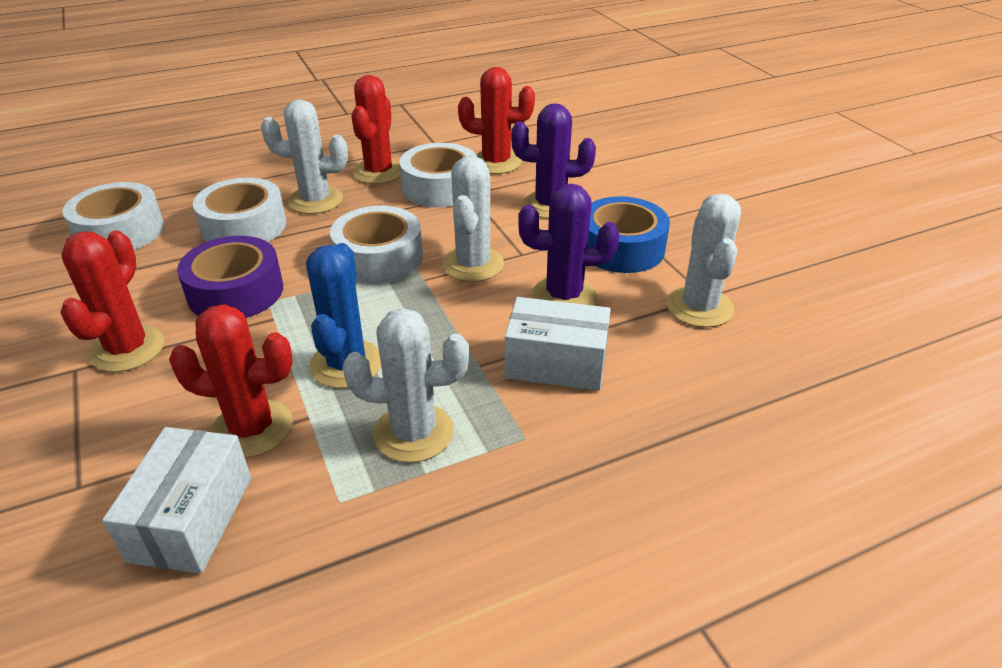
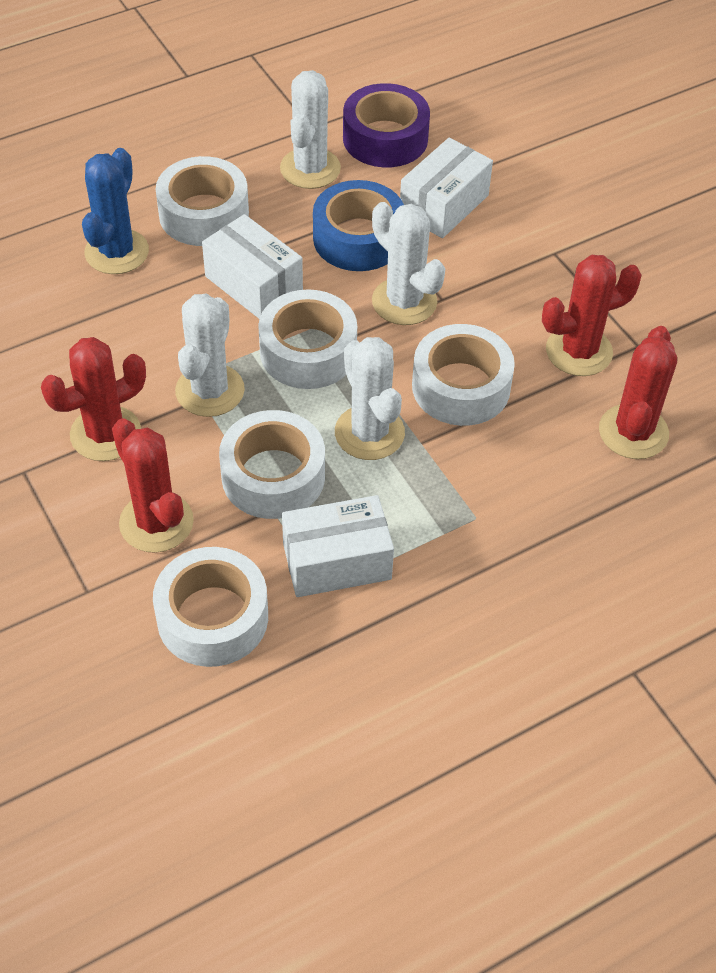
purple cactus: [511,103,596,219] [518,184,619,306] = 2 -> none = 0
white box: [102,427,251,574] [505,297,611,391] = 2 -> [202,214,303,319] [282,495,394,597] [400,138,493,238] = 3
white tape: [63,182,164,250] [193,177,286,242] [330,206,423,284] [399,143,477,207] = 4 -> [153,547,268,667] [156,156,249,246] [219,410,325,519] [258,289,357,389] [412,324,515,426] = 5

